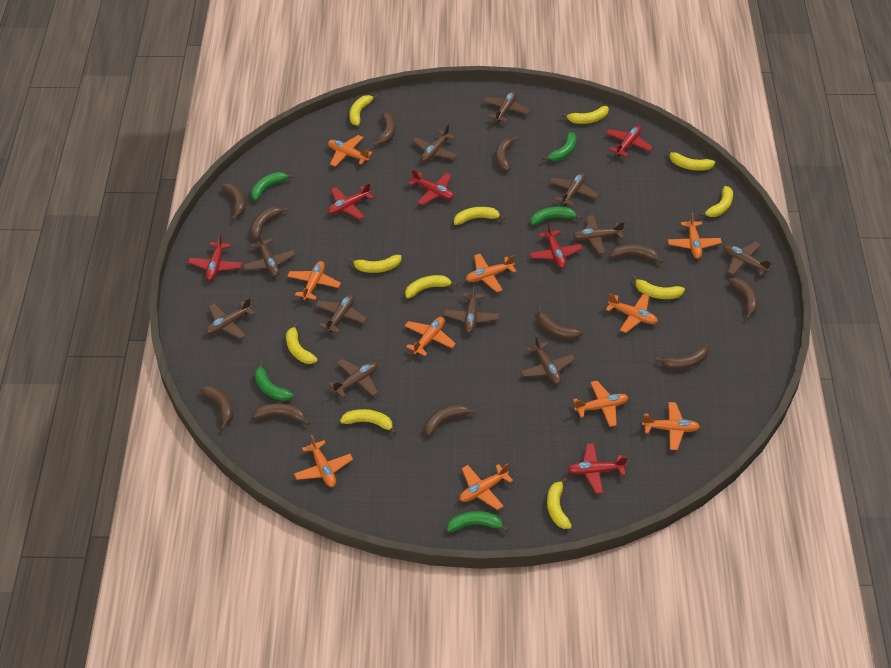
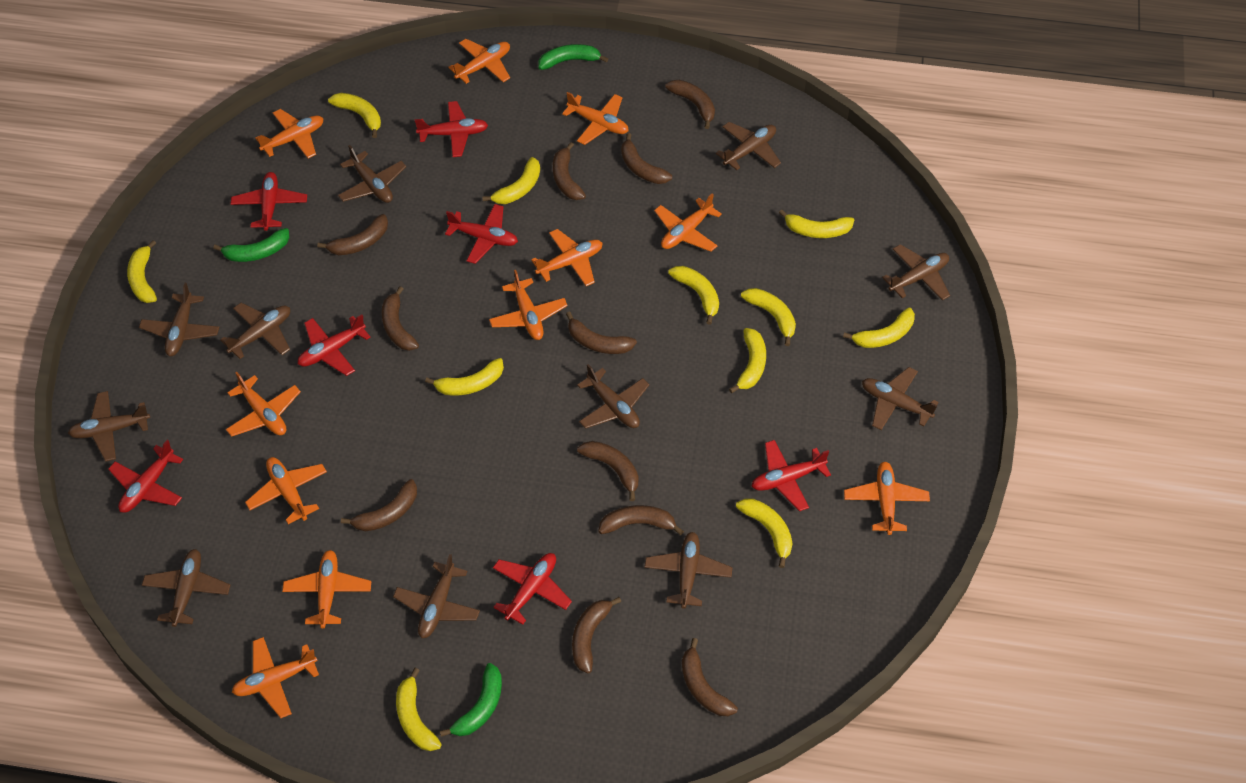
green banana: [251,172,294,201] [255,361,293,401] [447,511,508,532] [531,207,582,225] [542,132,576,161] = 5 -> [213,228,289,262] [440,663,502,737] [538,44,608,70] = 3
orange plane: [287,261,341,300] [294,435,353,487] [328,135,373,167] [405,317,456,356] [460,463,513,510] [466,254,516,292] [573,381,629,427] [606,293,658,333] [642,402,700,450] [668,213,722,259] = 10 -> [226,372,301,437] [232,637,319,718] [245,457,327,524] [255,109,323,158] [282,550,371,628] [448,39,510,84] [489,270,568,340] [531,229,602,286] [562,92,629,145] [654,193,722,252] [844,462,930,535] = 11
red plane: [188,234,242,281] [328,183,374,220] [408,169,454,205] [530,223,583,268] [567,443,627,494] [606,125,653,157] = 6 -> [108,440,183,513] [231,172,307,231] [298,314,370,376] [415,101,488,157] [445,204,518,264] [493,553,572,625] [751,440,831,511] = 7

